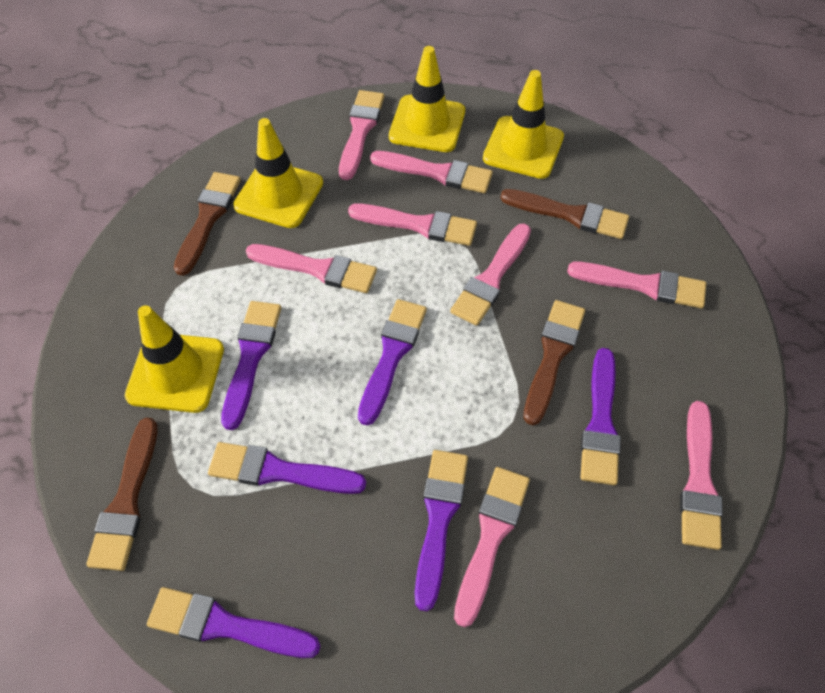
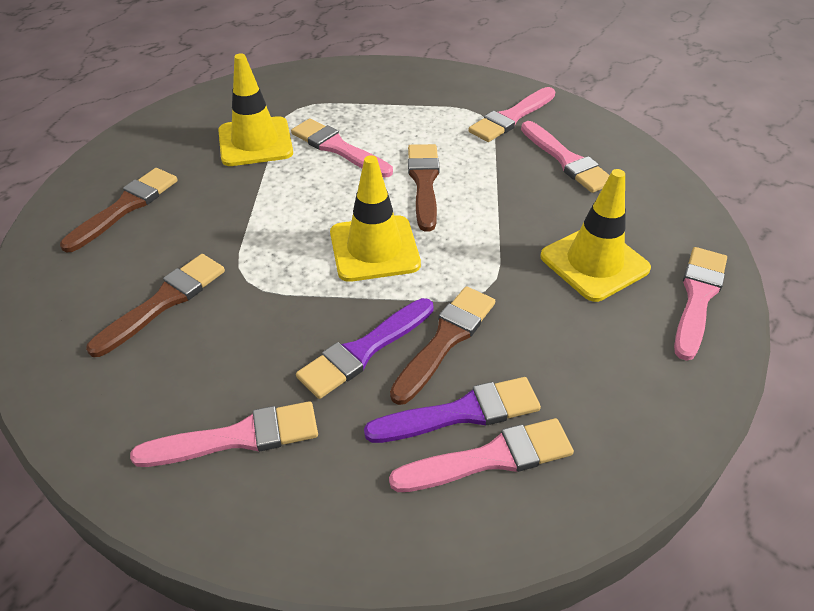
pink brush: [246,244,377,293] [339,90,385,180] [348,204,477,246] [370,151,493,193] [450,223,531,326] [454,467,530,628] [567,262,706,308] [680,401,723,550] = 8 -> [130,401,318,467] [291,119,393,178] [389,418,574,492] [468,87,555,142] [521,121,610,193] [674,247,727,361] = 6
purple brush: [147,587,320,658] [208,442,366,494] [221,301,281,430] [358,299,427,425] [415,450,468,611] [581,348,621,485] = 6 -> [296,298,434,399] [364,377,541,443] = 2
yellow traffic cone: [125,305,224,413] [233,118,323,228] [389,46,465,152] [483,70,564,179] = 4 -> [218,53,293,166] [330,155,421,282] [540,169,651,302] = 3

